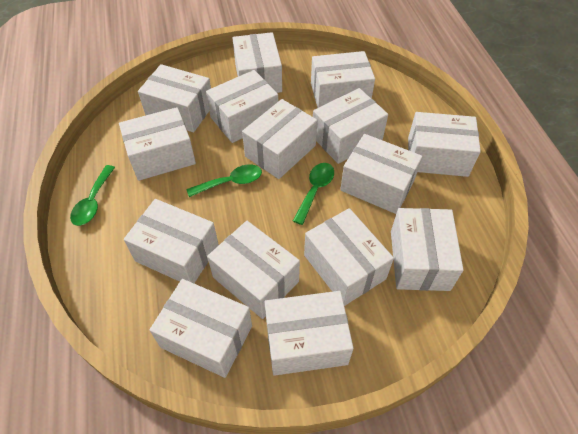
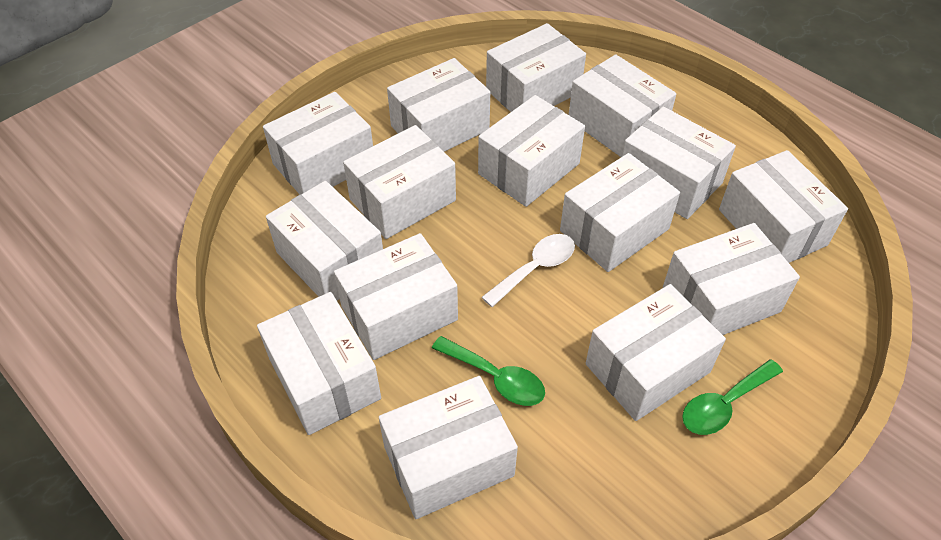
green spoon: [70,165,115,226] [186,165,262,197] [293,163,334,225] = 3 -> [432,336,545,406] [682,359,783,435] = 2
white spoon: none = 0 -> [482,234,575,307] = 1

